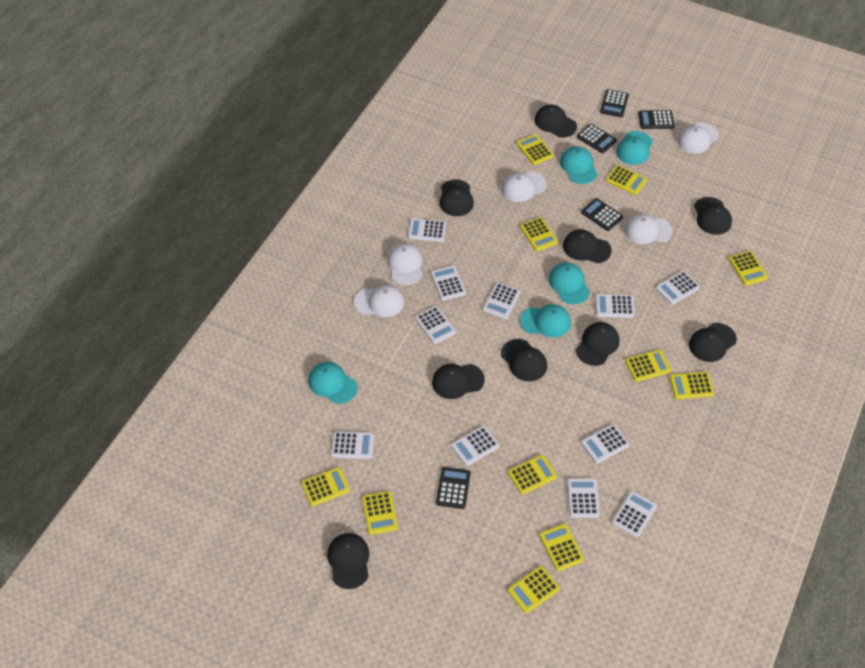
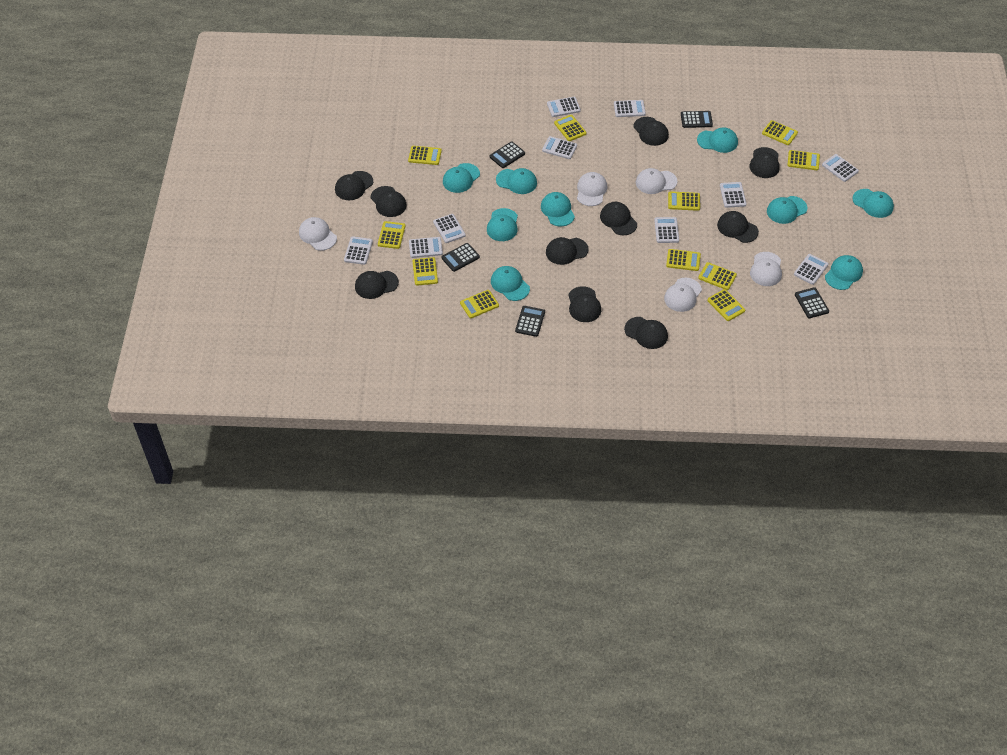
black cap: [327,533,369,589] [432,364,485,399] [439,179,474,216] [501,339,547,381] [535,104,577,138] [563,229,612,263] [576,322,619,366] [689,323,737,362] [694,197,732,235] = 9 -> [335,171,373,200] [355,271,399,299] [371,186,407,217] [546,237,589,265] [568,286,601,322] [600,202,637,236] [624,317,668,349] [633,117,669,146] [717,211,759,243] [749,147,780,178] = 10
turquoise cap: [308,362,358,404] [520,304,571,338] [548,262,590,304] [560,146,597,184] [616,131,653,165] = 5 -> [443,163,480,193] [487,208,518,241] [491,266,530,301] [496,168,537,194] [541,192,575,227] [697,127,738,153] [767,196,807,224] [825,255,863,290] [852,189,894,218] = 9
white calculator: [331,431,374,459] [408,218,446,242] [415,306,456,344] [431,265,466,301] [451,426,499,466] [483,283,520,319] [567,478,600,518] [581,424,630,464] [595,294,635,318] [612,491,657,538] [656,271,700,305] = 11 -> [344,236,373,265] [409,237,443,258] [433,214,466,243] [542,136,577,159] [547,97,581,117] [614,100,646,117] [654,217,679,243] [720,182,747,208] [794,254,829,285] [822,154,859,182] = 10

